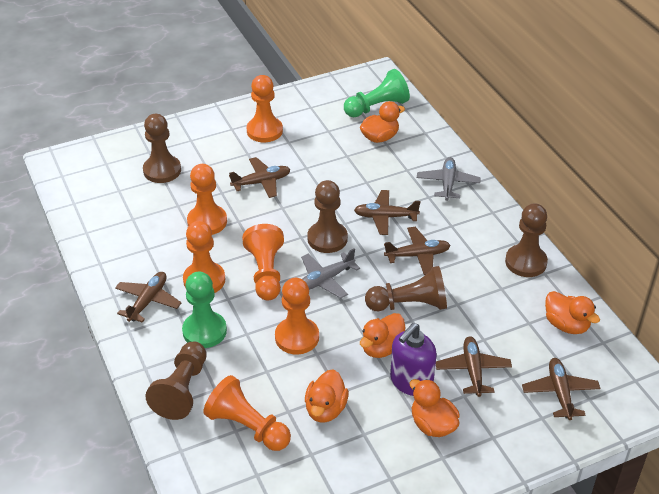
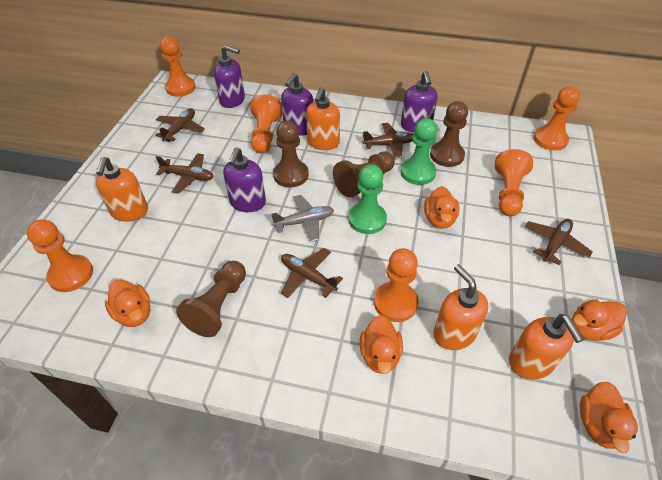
brown pawn: [143,114,181,183] [145,342,207,420] [307,180,348,253] [365,266,447,311] [505,204,548,277] = 5 -> [176,261,246,337] [273,120,309,187] [333,151,395,197] [430,101,468,167] = 4
brown plane: [115,272,182,323] [229,157,291,198] [354,190,421,235] [384,227,450,275] [436,336,512,397] [522,358,600,420] = 6 -> [155,108,205,142] [156,153,214,194] [281,248,343,298] [362,123,414,158] [525,219,593,265] = 5
grey plane: [301,248,360,298] [417,157,481,201] = 2 -> [271,195,334,242] = 1
orange soap dispenser: none = 0 -> [95,157,148,222] [306,87,340,150] [433,264,488,350] [509,314,584,380] = 4
purple soap dispenser: [390,323,437,396] = 1 -> [214,45,245,108] [223,147,266,212] [281,73,313,136] [401,71,438,133] = 4

